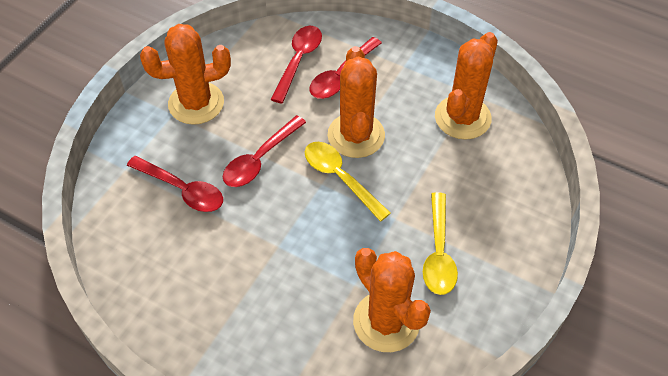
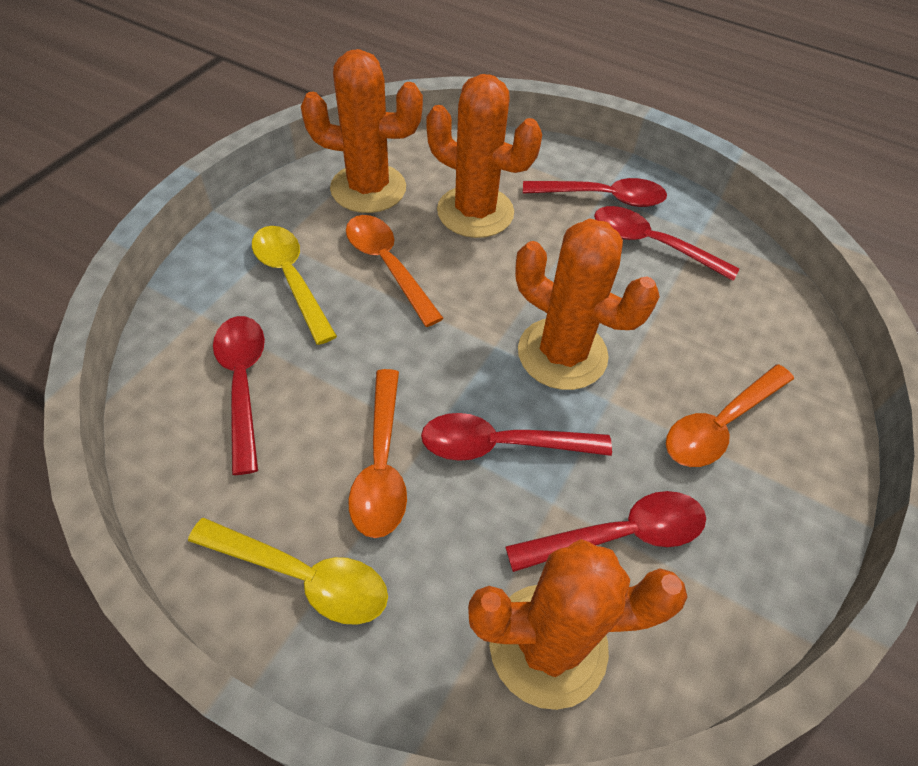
orange spoon: none = 0 -> [346,215,444,327] [348,369,407,538] [666,364,794,467] = 3
red spoon: [127,156,223,212] [223,115,306,187] [271,26,322,103] [309,37,382,99] = 4 -> [213,316,265,475] [421,413,612,461] [505,491,706,572] [523,178,667,207] [594,206,740,281] = 5

